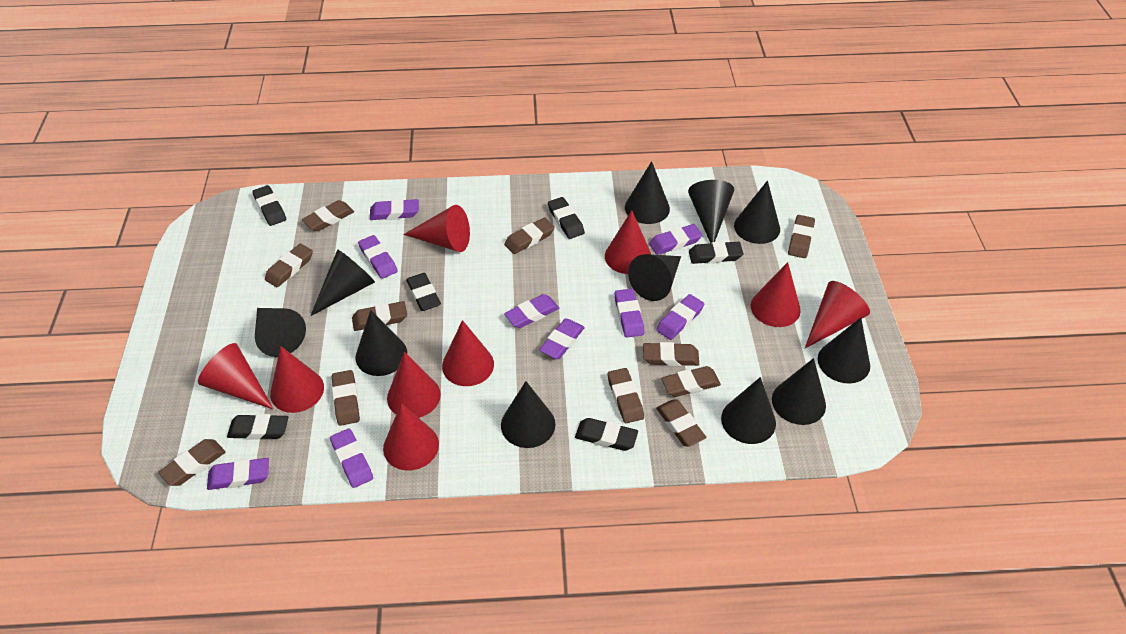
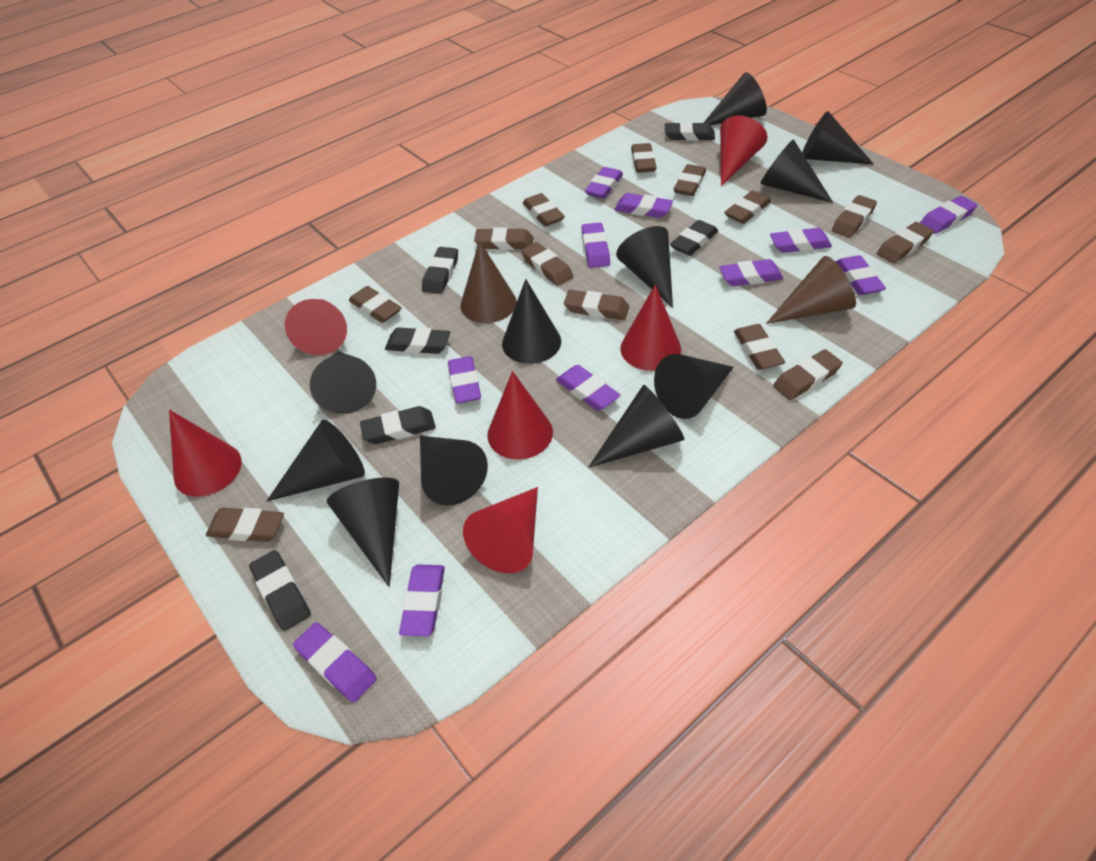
brown cone: none = 0 -> [460,240,517,323] [766,256,856,324] = 2
brown eraser: [158,439,225,486] [265,243,313,287] [302,200,354,231] [332,370,360,426] [352,301,407,331] [504,217,555,254] [608,368,644,423] [643,342,699,366] [656,399,706,447] [661,366,721,397] [788,215,815,258] = 11 -> [206,507,284,542] [349,286,402,323] [474,228,533,250] [521,242,573,286] [523,193,565,227] [564,290,629,320] [631,143,657,173] [674,164,706,196] [724,190,771,224] [734,324,785,370] [773,349,843,400] [832,195,877,238] [877,222,934,263] = 13
purple eraser: [207,458,269,490] [330,428,373,488] [358,235,398,279] [370,199,419,220] [504,294,559,328] [539,319,585,359] [615,289,644,337] [649,224,702,255] [656,294,704,340] = 9 -> [293,622,377,703] [399,564,445,636] [448,356,481,404] [556,365,620,411] [581,223,610,268] [585,167,623,199] [615,193,673,218] [719,259,783,286] [770,228,832,253] [835,255,886,295] [920,196,978,234] = 11
red cone: [198,343,274,410] [270,346,324,413] [383,403,439,470] [387,352,441,418] [403,205,470,252] [442,320,494,386] [605,210,651,274] [751,262,801,327] [805,281,870,348] = 9 -> [169,410,242,497] [285,299,347,355] [463,487,538,573] [487,371,553,460] [620,284,681,371] [720,116,768,186] = 6

